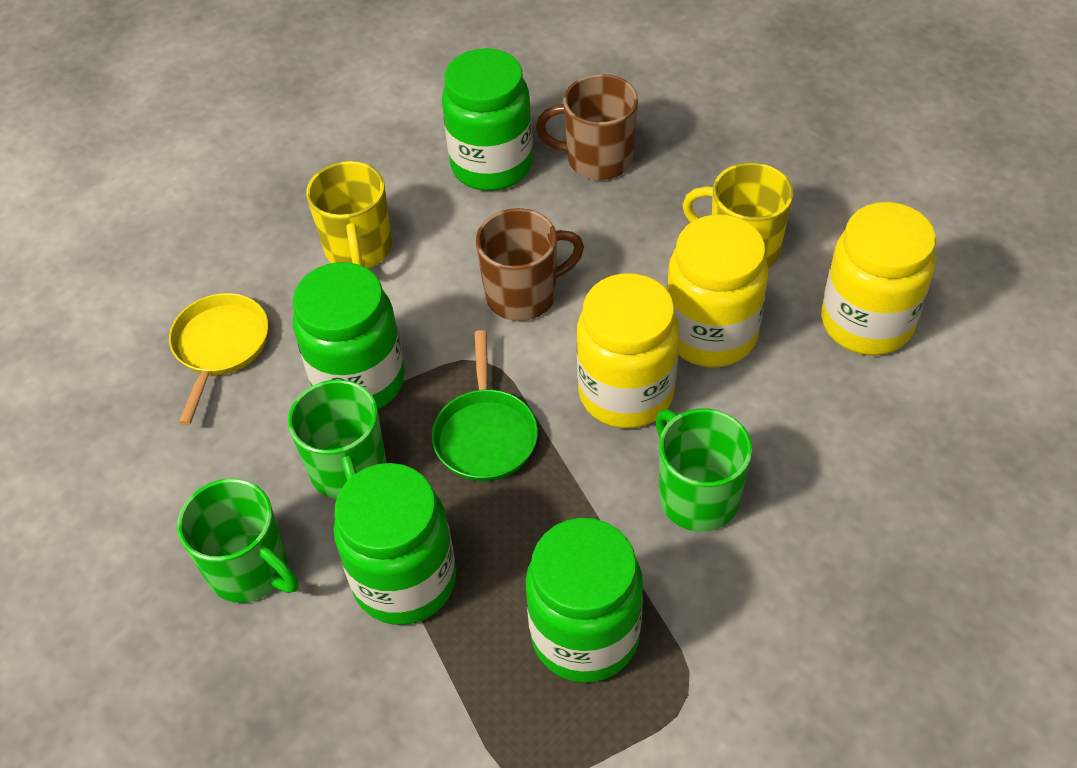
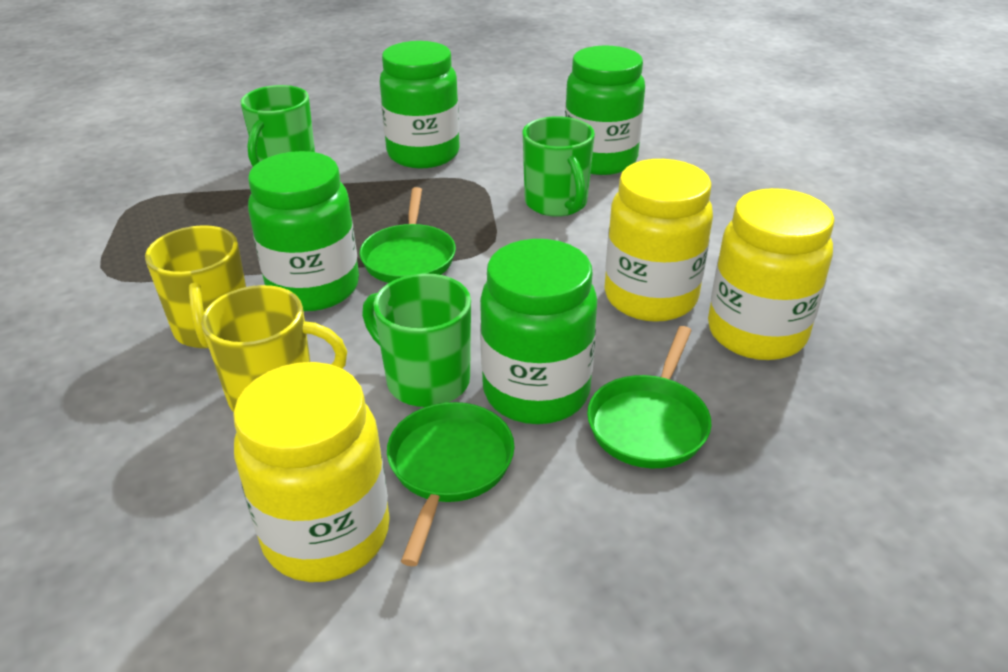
brown mug: [476,208,584,321] [536,74,638,180] = 2 -> none = 0
green pan: [432,330,538,481] = 1 -> [359,187,456,283] [387,402,515,566] [587,326,711,468] = 3
yellow pan: [169,293,268,425] = 1 -> none = 0

